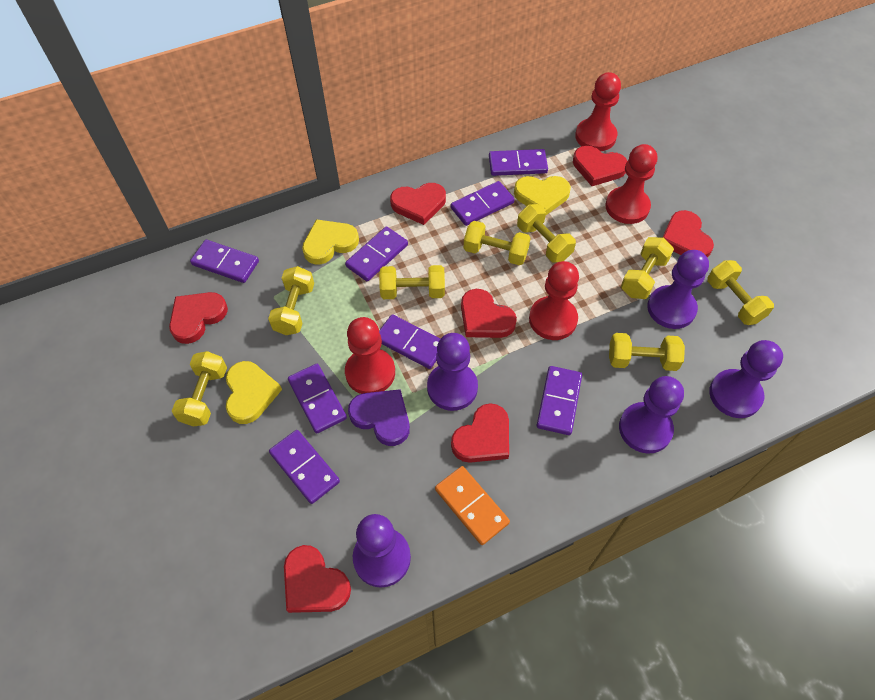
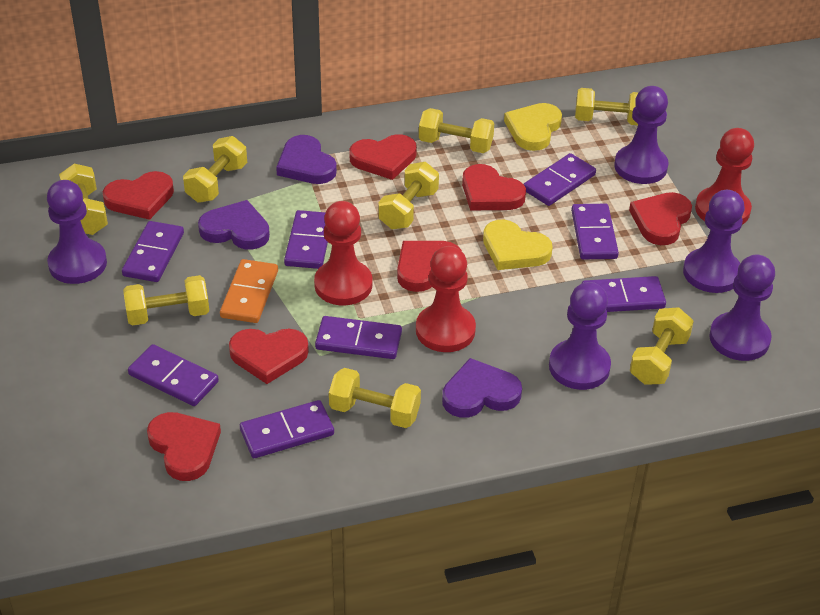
purple heart: [348,389,410,446] = 1 -> [198,200,270,250] [276,135,337,184] [442,358,522,418] = 3
red pawn: [345,317,395,394] [529,261,579,340] [575,72,621,151] [605,144,657,224] = 4 -> [314,201,372,305] [416,246,476,352] [695,128,754,224] = 3
yellow heart: [226,361,282,424] [302,219,359,265] [514,176,571,215] = 3 -> [483,220,553,270] [504,103,562,151] = 2

